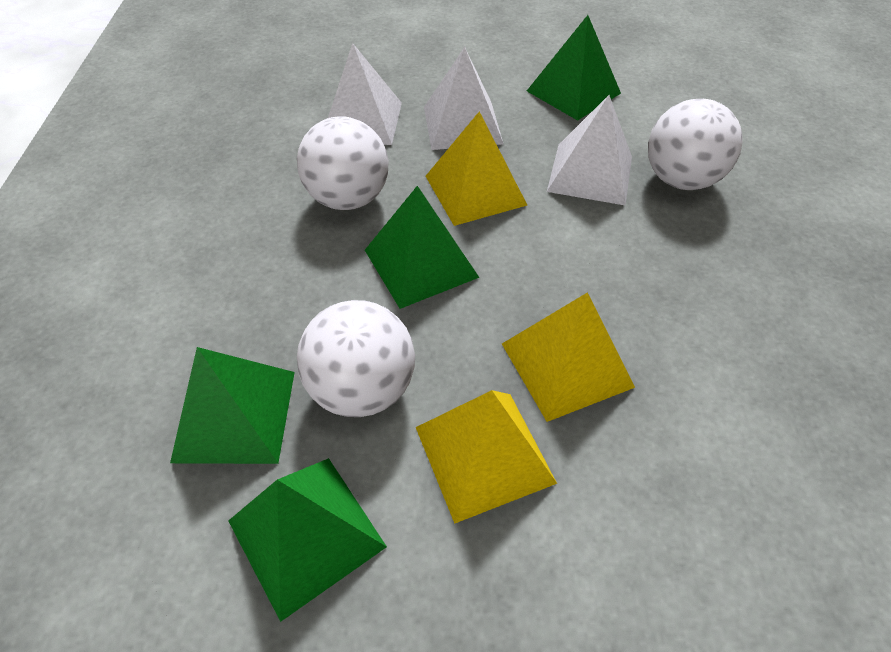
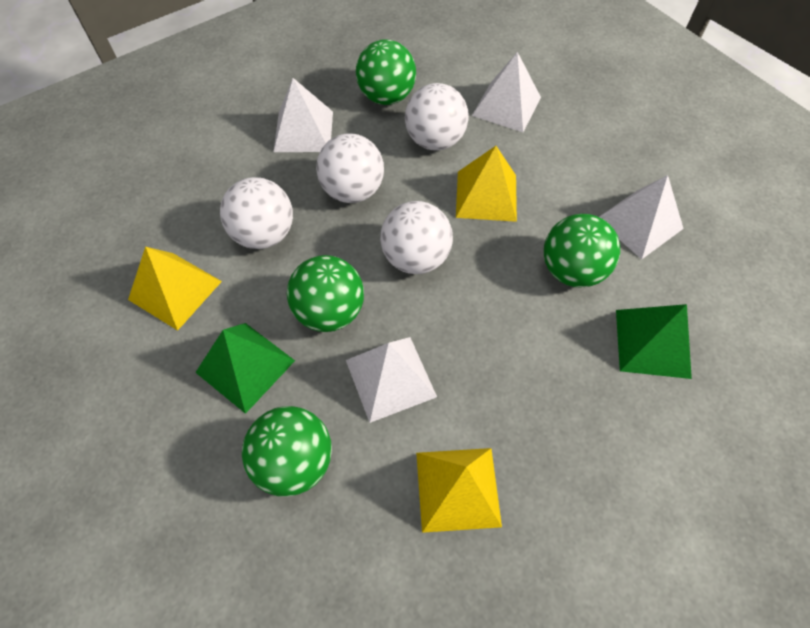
green ball: none = 0 -> [242,406,332,497] [287,255,364,332] [356,39,416,105] [544,214,620,288] = 4
green pyramid: [170,347,295,464] [228,458,387,622] [365,186,479,309] [527,15,621,121] = 4 -> [195,323,295,414] [616,304,692,379] = 2
white ball: [297,116,388,210] [297,300,415,417] [648,99,743,190] = 3 -> [220,177,293,249] [316,133,384,203] [380,201,453,274] [405,83,469,151] = 4
white pyramid: [328,43,402,145] [424,47,503,150] [547,95,632,205] = 3 -> [273,78,333,152] [346,337,437,423] [472,52,541,132] [599,175,684,259] = 4

